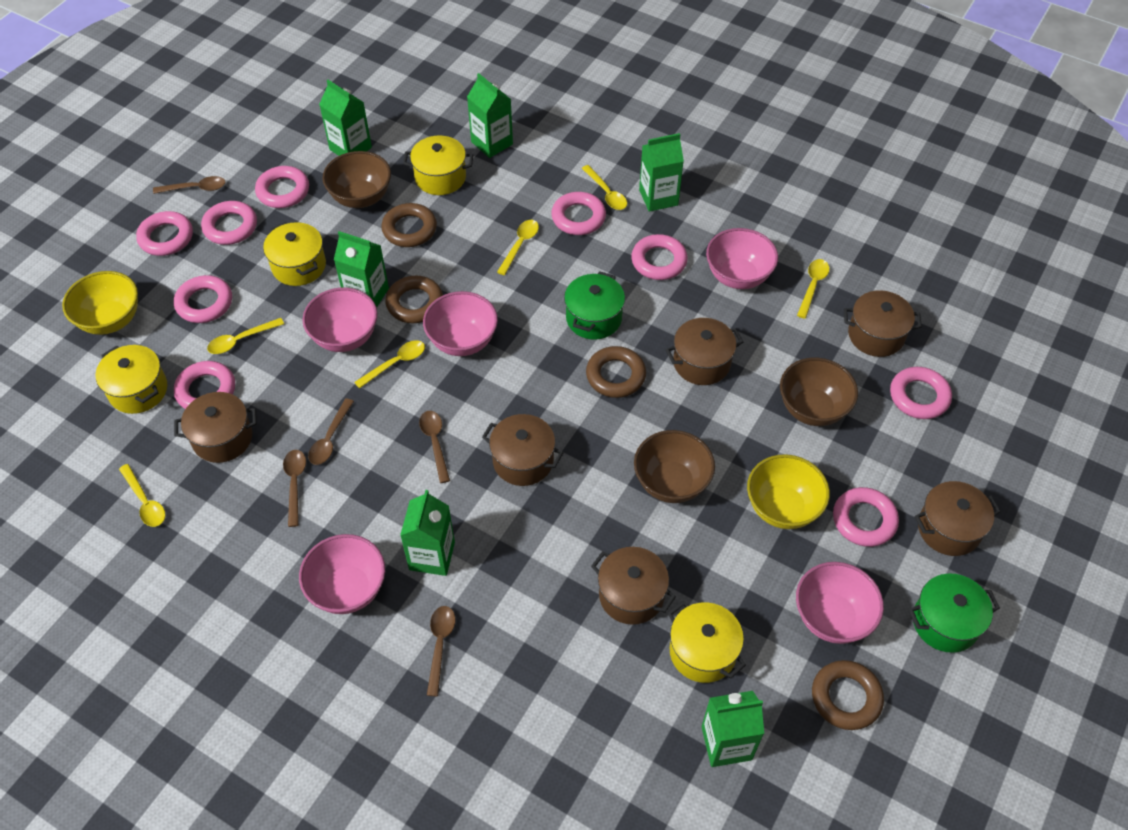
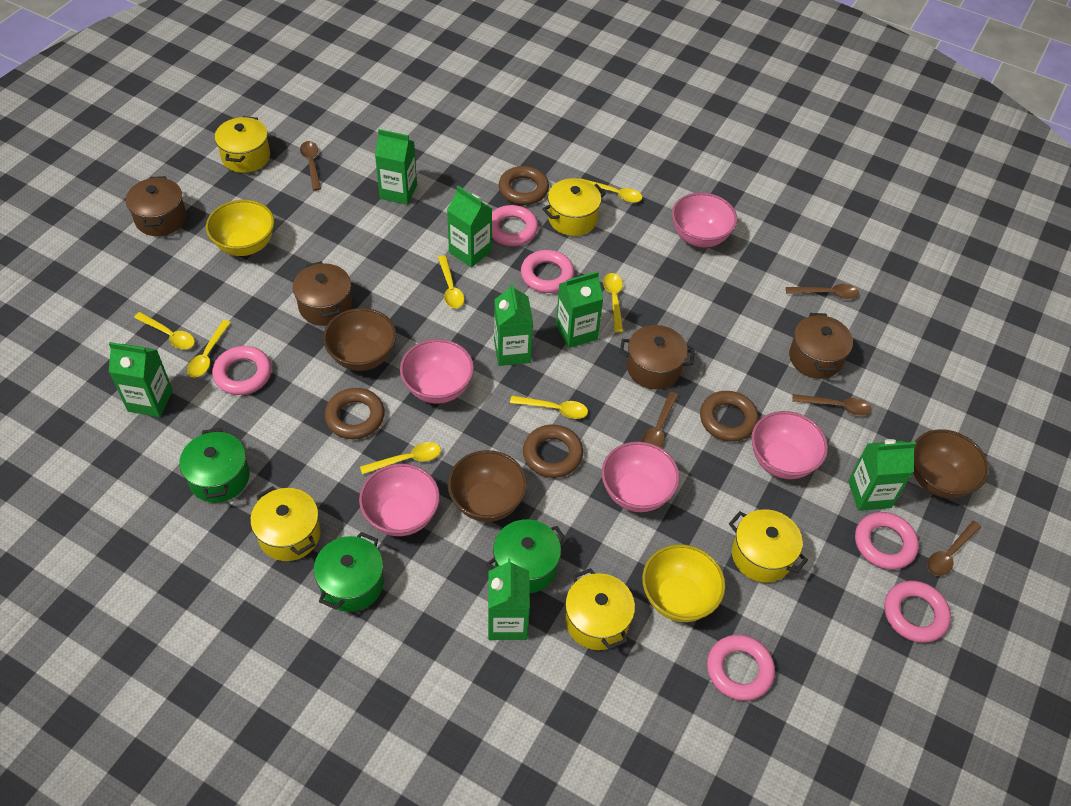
brown pot: [174,392,257,463] [482,414,563,486] [591,547,676,624] [666,318,743,385] [844,290,922,357] [915,481,1001,556] = 6 -> [126,176,186,236] [293,261,352,326] [620,325,695,389] [789,313,853,379] = 4
green carton: [319,80,372,156] [334,231,389,307] [400,490,455,576] [467,73,513,158] [639,133,684,212] [702,691,764,767] = 6 -> [109,342,173,417] [375,129,417,205] [447,186,492,268] [488,559,530,640] [494,283,533,366] [556,271,603,348] [848,439,916,511] = 7
green pot: [564,271,625,340] [909,573,1000,653] = 2 -> [179,428,250,503] [314,532,384,612] [486,519,567,593] = 3
pink ring: [136,211,193,256] [174,275,232,323] [174,361,235,409] [201,201,257,245] [255,166,309,208] [551,192,606,235] [631,234,688,280] [833,487,899,547] [890,367,952,419] = 9 -> [212,346,272,395] [492,205,538,246] [521,250,574,293] [707,635,775,701] [855,512,919,570] [884,581,951,643] = 6
yellow pot: [96,345,167,414] [263,222,326,286] [403,136,473,195] [668,601,746,683] = 4 -> [215,116,270,173] [250,486,321,561] [542,178,606,236] [565,568,635,650] [729,509,808,583] = 5
yellow spoon: [119,464,166,527] [207,318,284,354] [354,340,425,389] [497,220,539,275] [582,165,627,210] [797,259,829,319] = 6 -> [134,312,195,349] [187,320,231,377] [360,442,441,475] [438,256,464,308] [510,396,588,419] [580,178,642,203] [603,273,623,332] = 7

